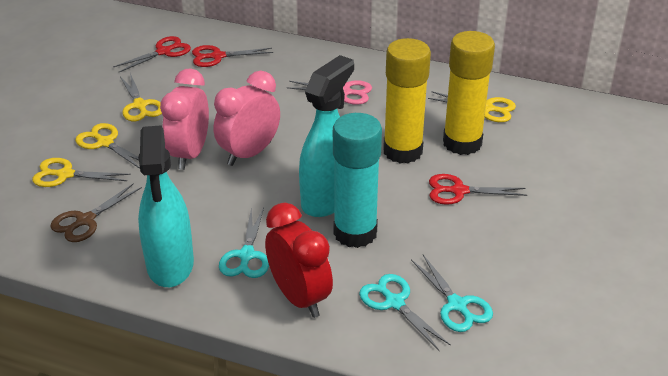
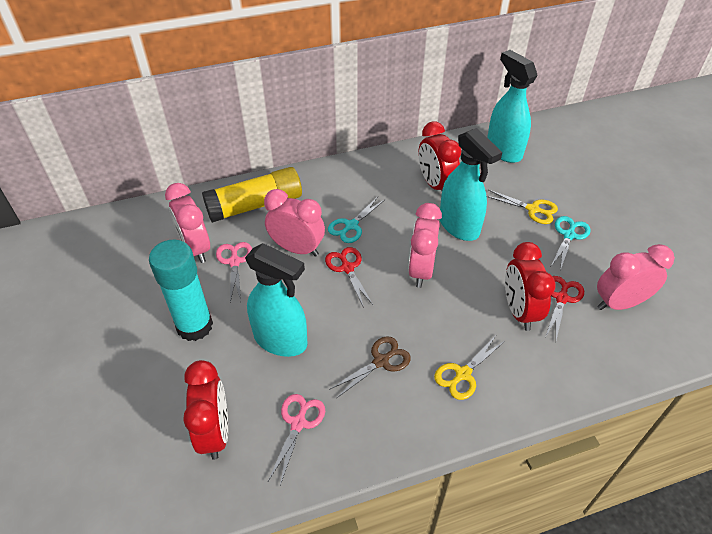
pink clock: [160,68,209,170] [214,71,280,166] = 2 -> [165,183,210,263] [264,189,325,256] [408,203,442,288] [597,244,675,310] = 4
pink scissors: [287,80,372,105] = 1 -> [216,242,252,302] [268,394,325,485] = 2
red clock: [265,203,333,318] = 1 -> [183,360,228,460] [418,121,461,191] [505,242,555,331] = 3
red scissors: [113,36,191,72] [192,45,273,67] [429,174,527,205] = 3 -> [325,247,374,308] [545,276,584,340] = 2
turquoise scissors: [219,207,269,278] [359,274,451,351] [411,255,493,332] = 3 -> [328,197,386,243] [551,216,591,270] = 2
turquoise spray bottle: [138,126,194,287] [299,55,354,217] = 2 -> [245,243,307,357] [440,128,502,241] [487,50,538,163] = 3
yellow glue stick: [383,38,431,163] [443,31,495,155] = 2 -> [202,167,302,223] = 1
yellow scissors: [32,158,131,187] [75,123,140,169] [120,73,162,121] [428,91,516,122] = 4 -> [434,336,506,400] [487,189,558,224] = 2

